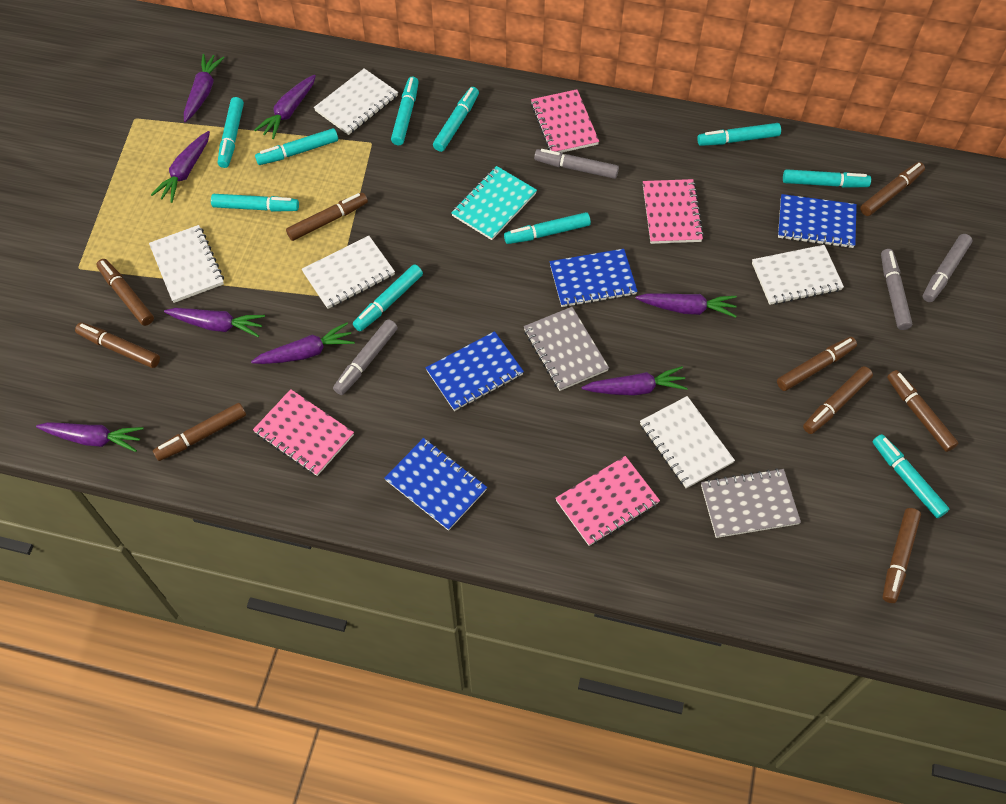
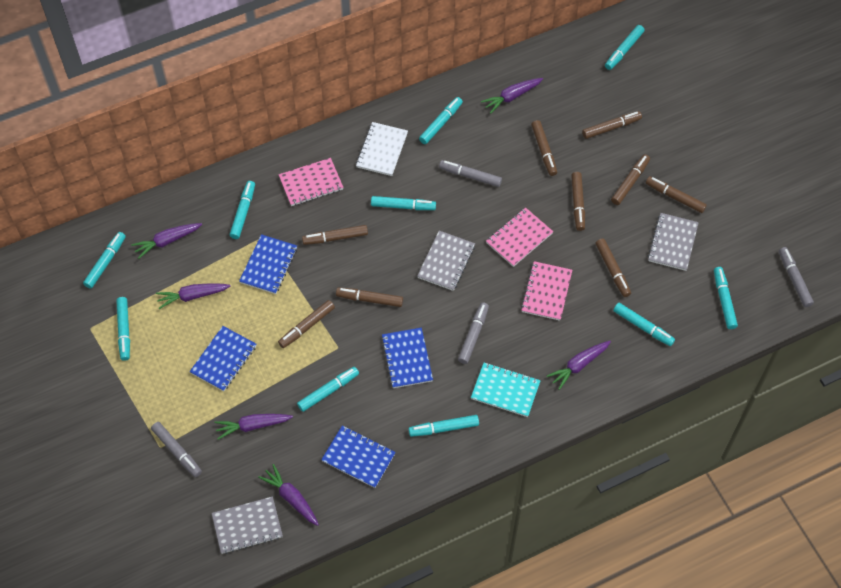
grey notebook: [524,307,609,391] [701,468,801,538] = 2 -> [212,496,283,554] [417,231,475,291] [648,213,699,271] = 3
pink notebook: [253,389,354,476] [531,89,599,153] [555,456,660,546] [643,179,704,244] = 4 -> [279,158,343,206] [486,208,553,267] [521,261,572,321] = 3
purple carrot: [36,422,143,452] [151,131,210,203] [164,308,265,337] [184,54,225,122] [251,323,355,364] [254,75,316,139] [582,366,688,396] [636,293,737,318] = 8 -> [131,223,202,259] [156,283,231,309] [215,414,293,440] [258,464,319,526] [481,78,543,114] [547,341,611,390] = 6
white notebook: [149,225,224,303] [302,236,395,309] [314,68,398,135] [640,396,735,488] [752,245,844,305] = 5 -> [356,122,408,176] = 1

